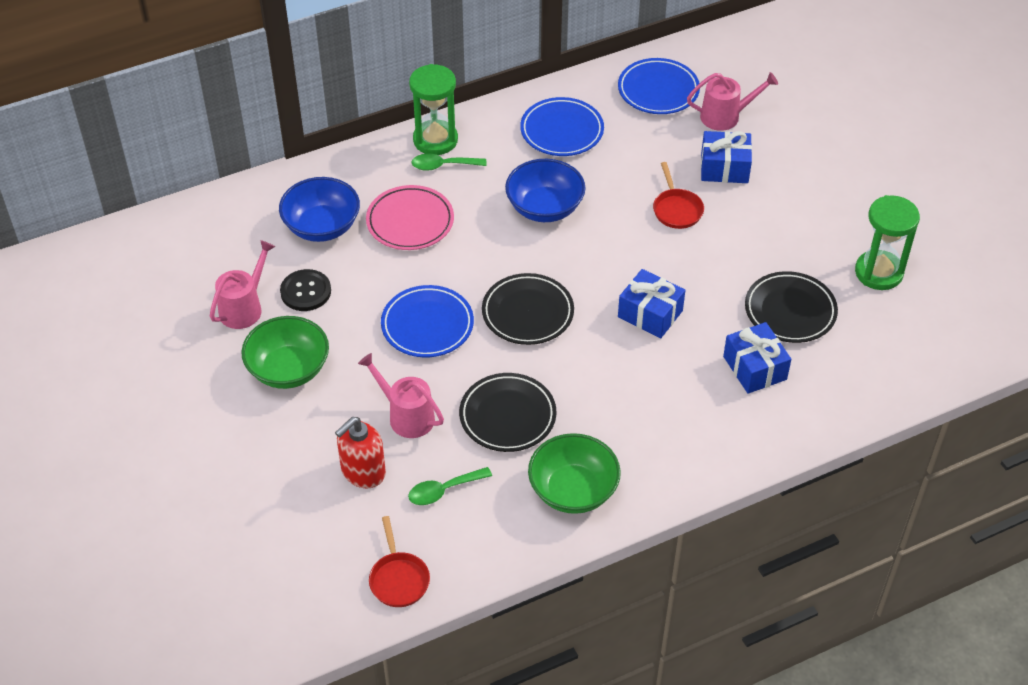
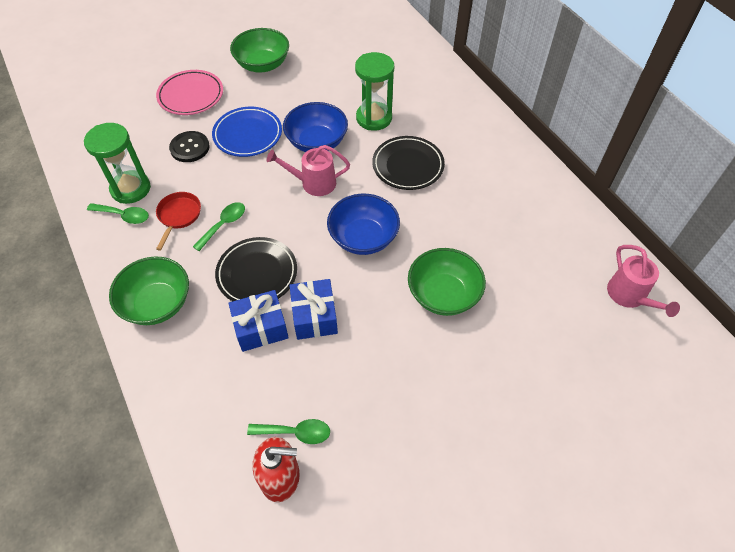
black plate: [459,373,556,452] [482,273,574,345] [745,271,838,343] = 3 -> [215,237,297,301] [372,136,445,190] = 2
blue gift: [618,269,685,338] [701,131,752,183] [723,322,791,394] = 3 -> [229,290,289,352] [289,279,338,340] = 2
blue plate: [381,285,474,357] [520,97,604,156] [618,58,700,114] = 3 -> [212,107,282,157] = 1
green bowl: [241,316,329,389] [528,433,621,514] = 2 -> [109,256,189,325] [230,28,289,73] [408,248,486,316] = 3
green spoon: [408,467,492,505] [411,153,486,171] = 2 -> [87,203,149,224] [193,202,245,251] [247,419,330,444] = 3
pink watering can: [210,240,275,329] [358,353,444,438] [687,72,778,131] = 3 -> [267,145,350,196] [607,245,680,317] = 2
red pan: [369,516,430,607] [653,162,704,229] = 2 -> [156,192,201,251] = 1

